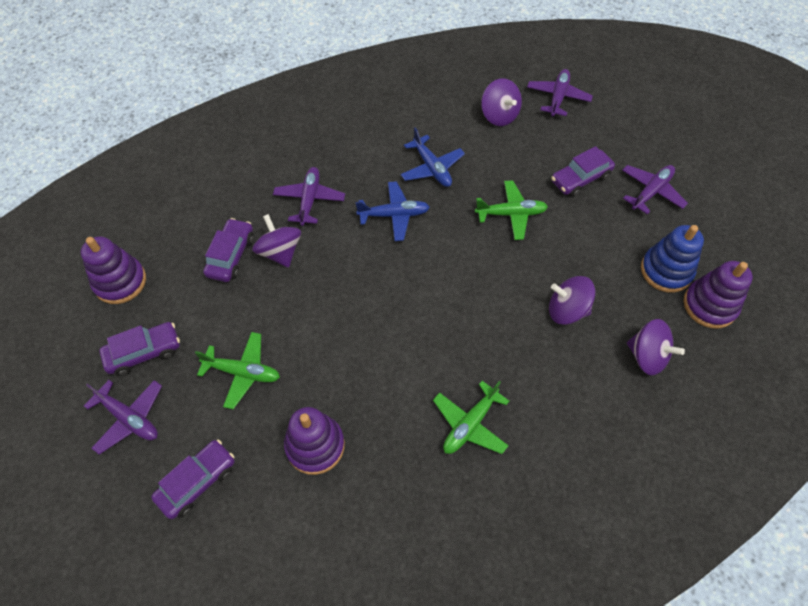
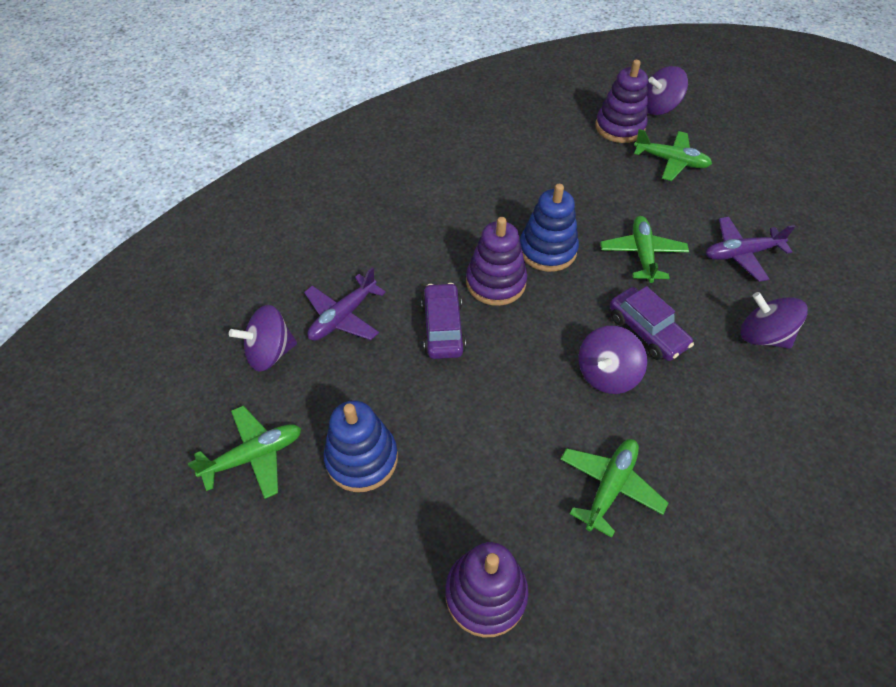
blue plane: [356,181,430,241] [400,128,465,187] = 2 -> none = 0
blue stacking toy: [641,225,704,293] = 1 -> [324,400,398,492] [520,184,579,272] = 2
green plane: [195,332,280,409] [433,381,509,454] [475,180,548,240] = 3 -> [188,405,301,499] [560,439,668,538] [600,216,689,283] [634,129,712,181] = 4
purple car: [99,322,180,376] [151,439,235,519] [203,218,254,282] [551,146,615,197] = 4 -> [421,283,466,359] [610,286,694,361] = 2
purple plane: [84,380,162,455] [273,167,345,226] [527,69,593,116] [622,165,688,214] = 4 -> [304,267,386,341] [706,217,795,282] = 2

